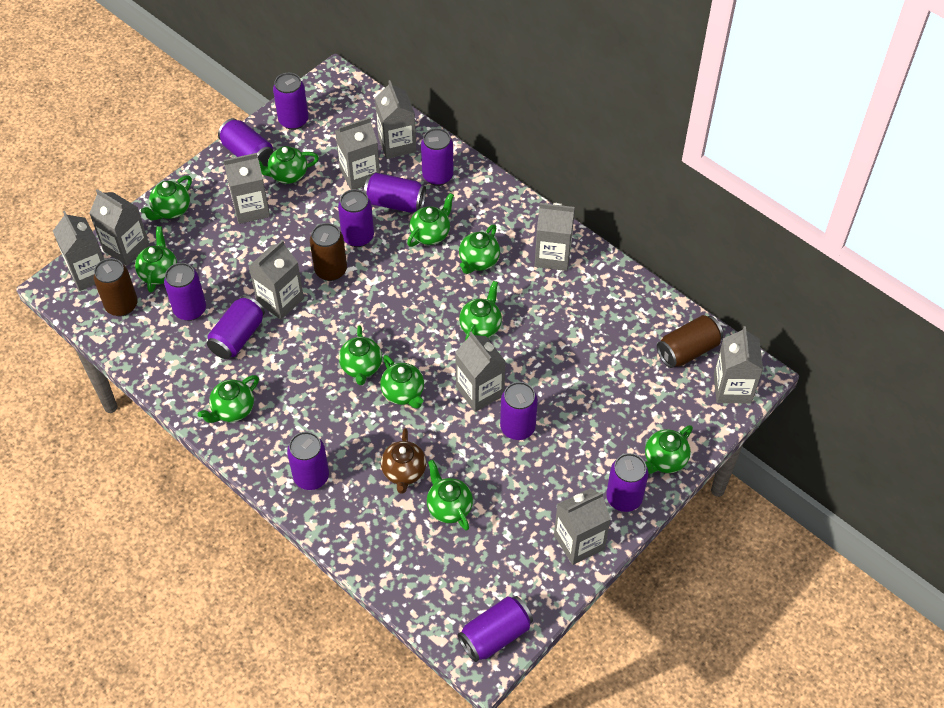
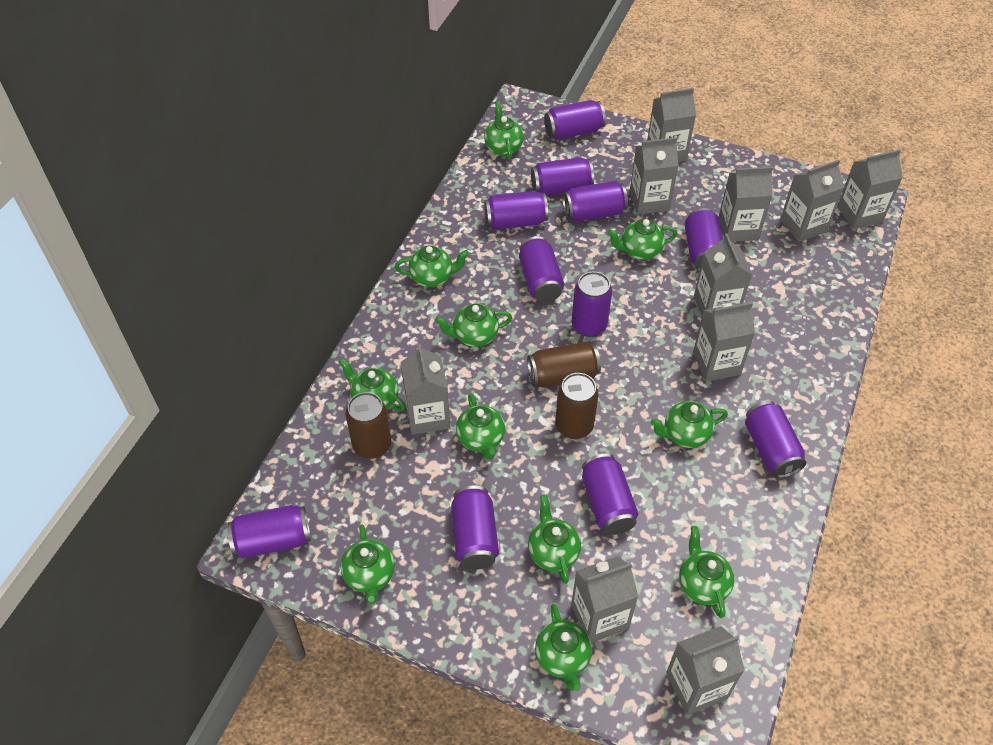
brown teapot: [381,428,426,494] = 1 -> none = 0

